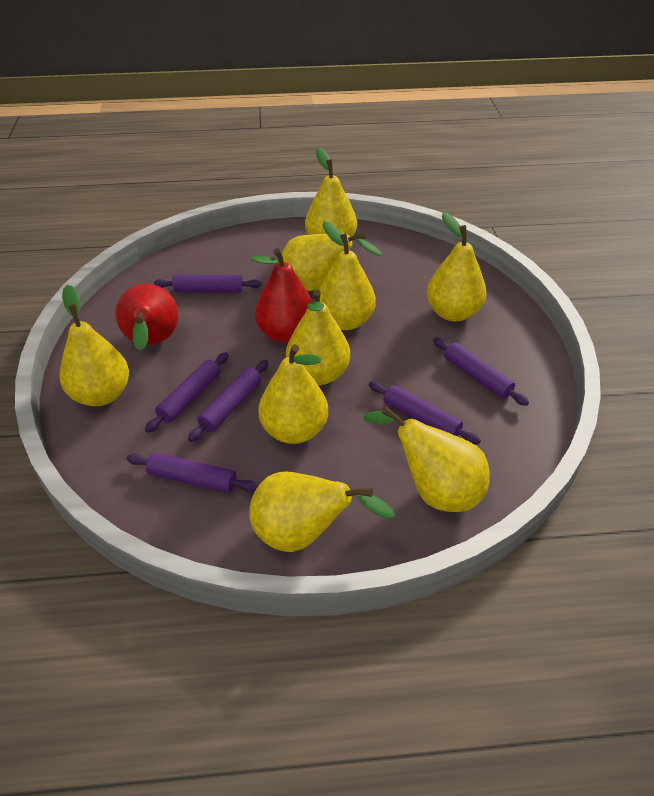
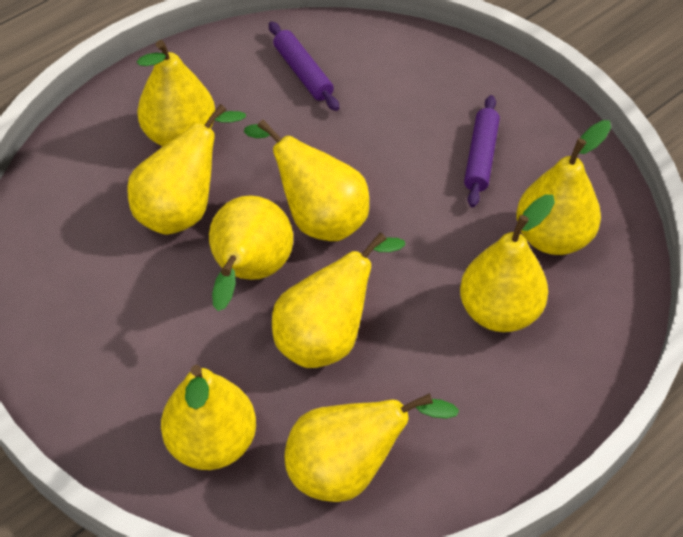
purple rolling pin: [126,452,258,493] [145,352,228,433] [154,275,262,292] [188,360,268,442] [369,382,481,445] [433,337,529,406] = 6 -> [269,21,339,111] [464,95,500,207] = 2
red pear: [115,284,179,351] [252,248,313,343] = 2 -> none = 0

